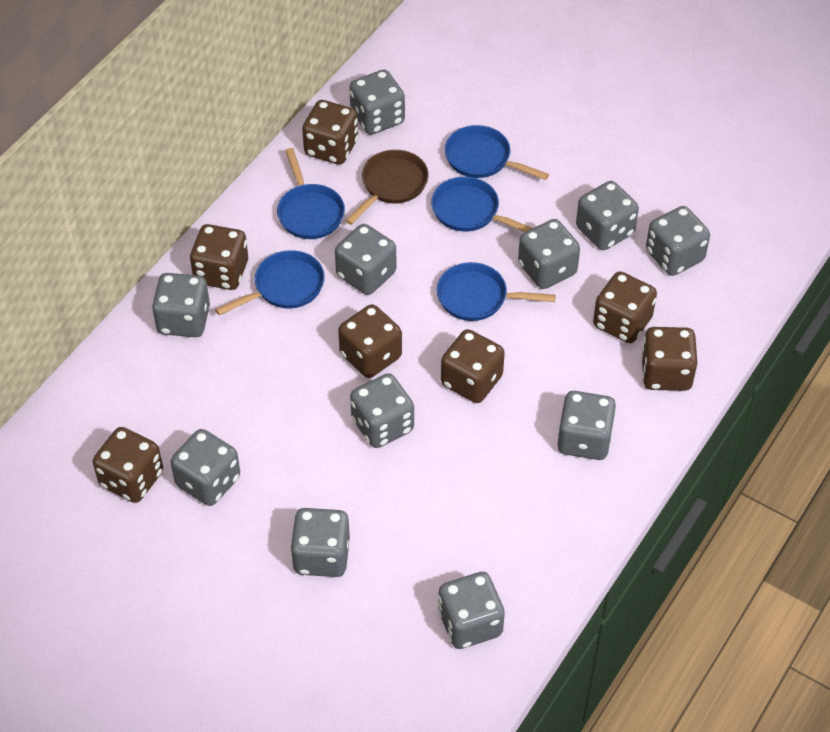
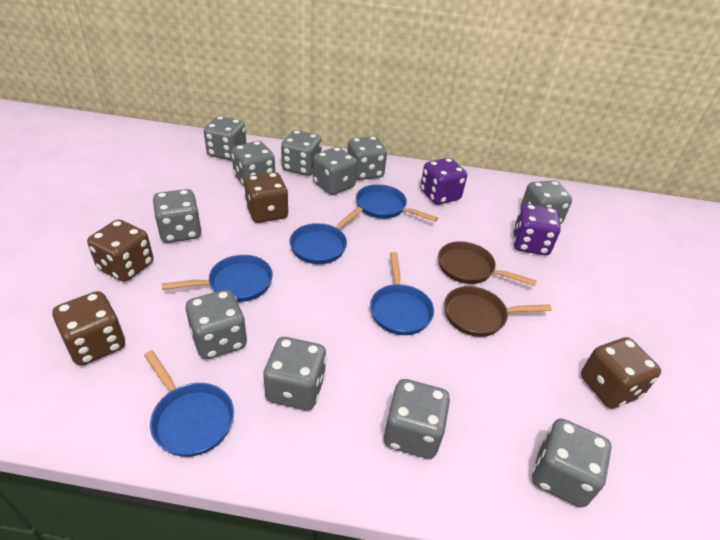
brown dice: [93,427,163,503] [190,224,248,290] [302,100,358,165] [338,304,402,378] [441,329,505,403] [593,271,657,343] [641,327,697,391] = 7 -> [52,291,125,366] [87,219,153,282] [244,172,289,223] [581,337,661,409] = 4
brown pan: [345,150,429,225] = 1 -> [438,241,537,286] [444,286,552,337] = 2
purple dice: none = 0 -> [420,158,467,205] [513,204,561,255] = 2

